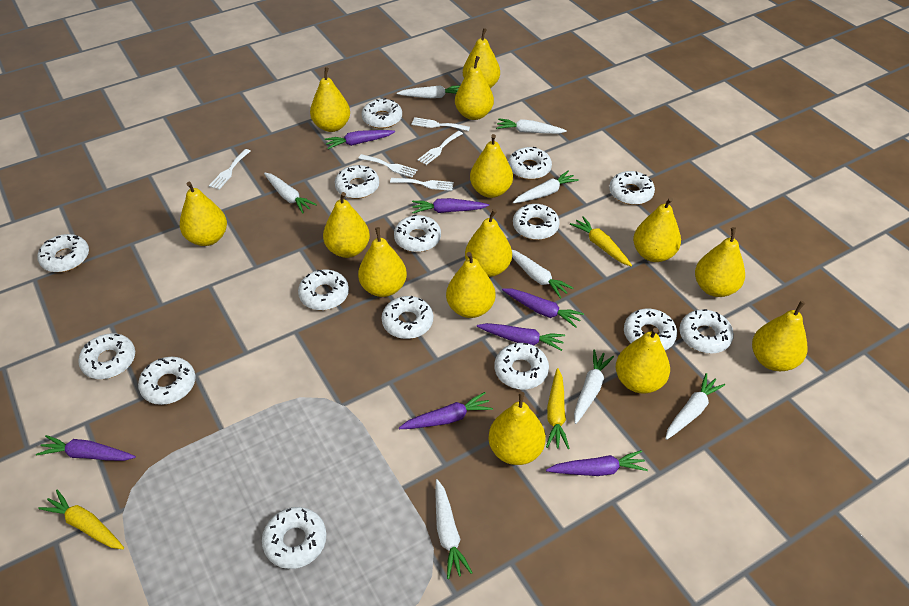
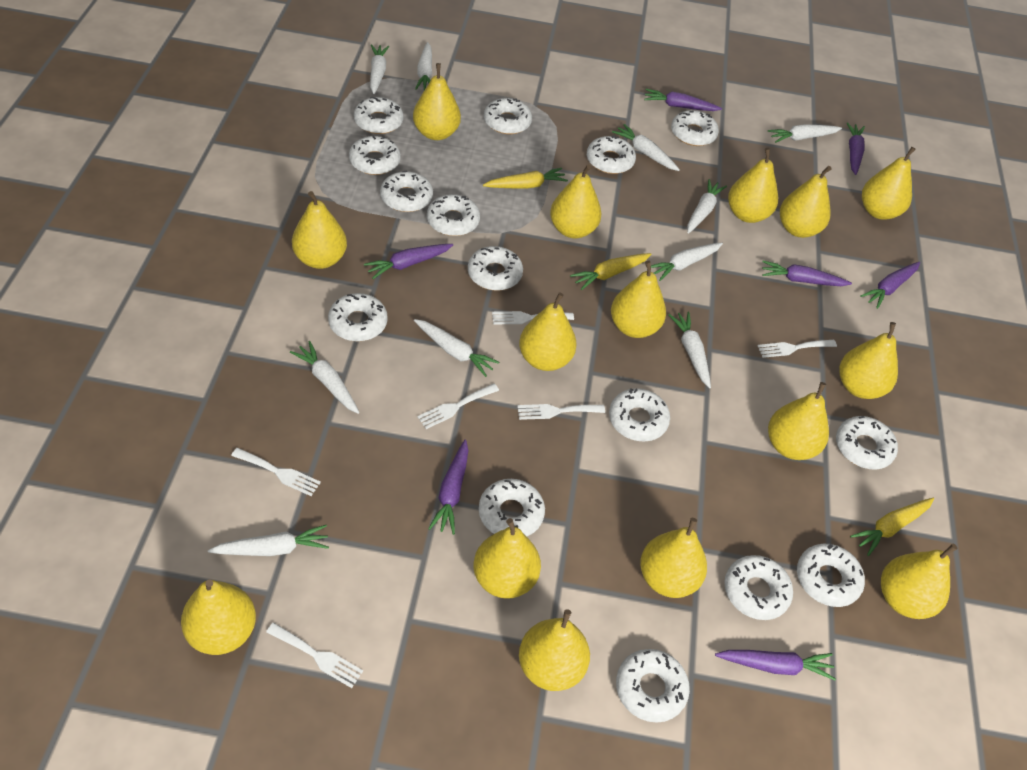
white carrot: [264,172,317,214] [397,85,460,98] [435,479,473,579] [496,118,567,134] [512,250,573,299] [513,171,579,203] [574,350,614,424] [665,373,725,440] = 8 -> [208,525,329,556] [290,341,359,414] [370,44,389,94] [414,319,499,377] [415,42,432,90] [612,124,680,171] [651,243,723,281] [668,312,711,388] [687,179,727,234] [768,124,842,143] = 10
white fork: [209,149,250,190] [358,154,417,177] [390,178,454,191] [411,117,470,131] [417,131,463,165] = 5 -> [231,448,321,496] [266,622,363,688] [417,384,499,429] [492,311,574,325] [517,404,605,420] [757,340,837,358] = 6
yellow pear: [180,182,227,246] [310,67,350,132] [323,192,370,258] [358,227,407,297] [446,252,495,318] [455,56,494,120] [463,28,500,88] [465,209,512,277] [470,134,513,198] [488,392,546,465] [616,328,670,394] [633,197,681,262] [695,227,745,297] [752,301,807,371] = 14 -> [181,579,256,655] [292,191,347,269] [413,63,461,140] [473,518,541,599] [519,293,577,371] [519,609,590,691] [550,165,601,238] [611,260,666,338] [640,518,707,598] [728,148,778,223] [768,382,829,460] [780,166,832,238] [839,322,898,399] [862,147,916,220] [881,544,957,619] = 15

